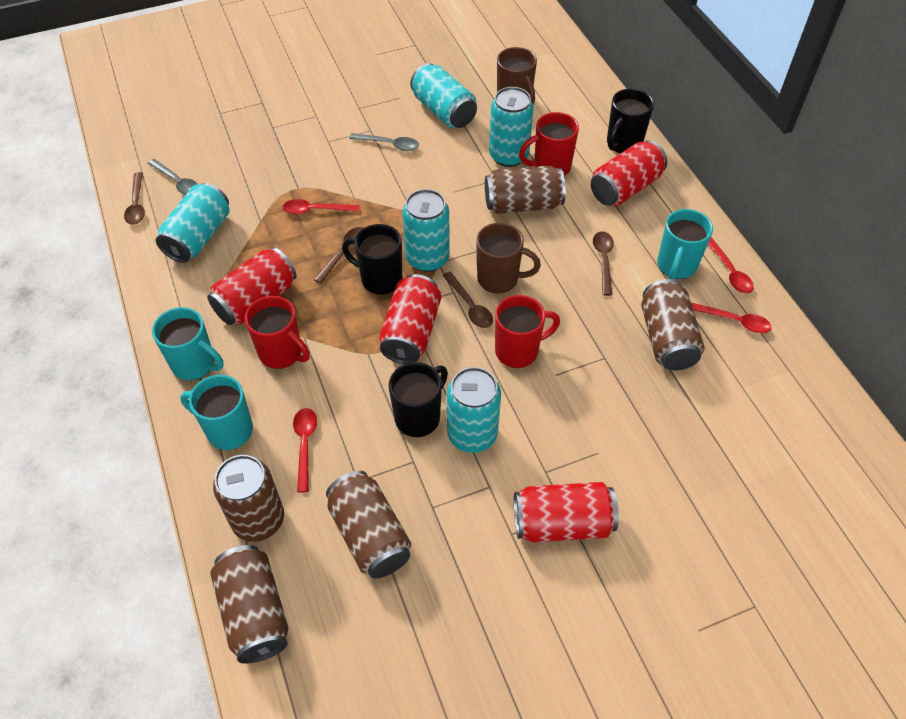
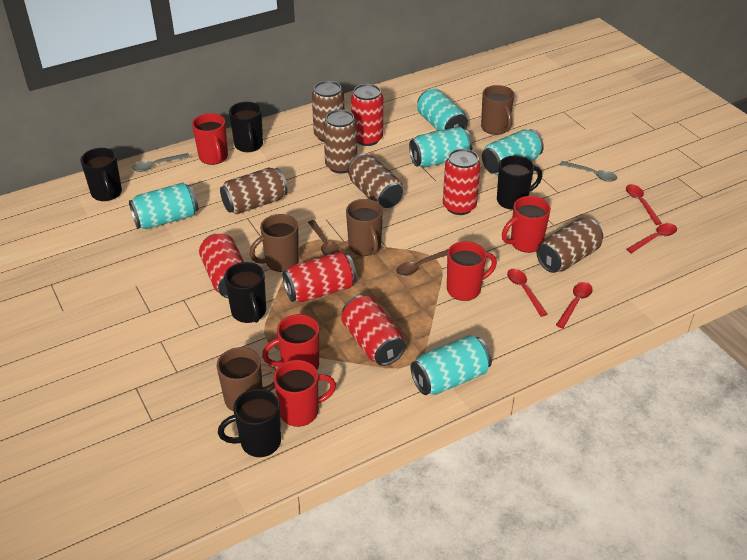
black mug: [342,224,402,295] [389,362,448,437] [607,88,654,153] = 3 -> [81,148,122,201] [218,389,281,457] [224,262,266,323] [229,102,263,152] [497,156,542,210] = 5
brown mug: [476,223,541,293] [497,47,537,105] = 2 -> [217,347,276,412] [249,214,299,272] [346,199,383,256] [481,85,514,135] = 4
brown spoon: [124,172,145,225] [314,227,363,283] [442,272,493,328] [593,231,614,296] = 4 -> [308,220,339,256] [396,249,448,276] = 2
red can: [207,247,297,325] [379,274,441,364] [514,482,619,542] [591,140,667,206] = 4 -> [199,233,244,298] [282,252,357,302] [342,295,406,366] [351,84,383,146] [443,149,481,215] = 5
red mug: [245,296,310,369] [495,295,560,368] [519,112,579,176] = 3 -> [192,113,228,165] [262,314,319,370] [274,360,336,427] [447,241,497,301] [502,196,551,253] = 5
turquoise mug: [152,307,224,381] [180,375,253,450] [657,209,713,280] = 3 -> none = 0

